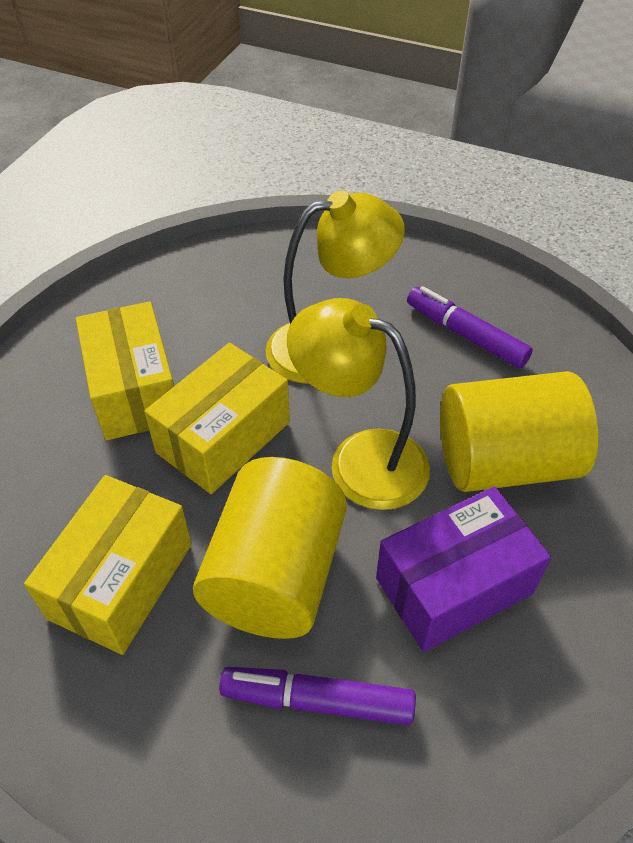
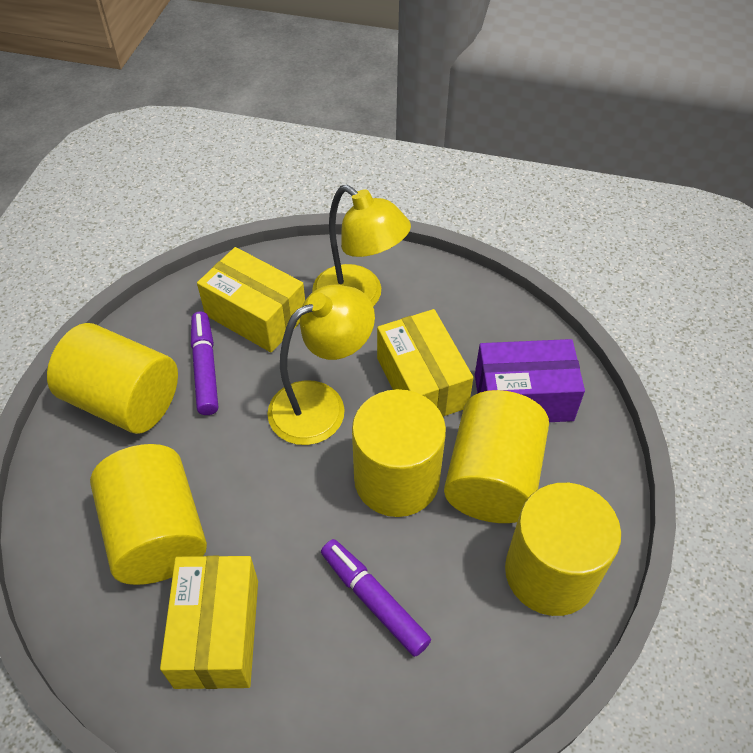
yellow cylinder: [193,457,347,639] [440,371,598,492] = 2 -> [47,323,178,434] [90,444,207,585] [352,389,446,517] [444,390,549,523] [505,483,621,616] = 5

